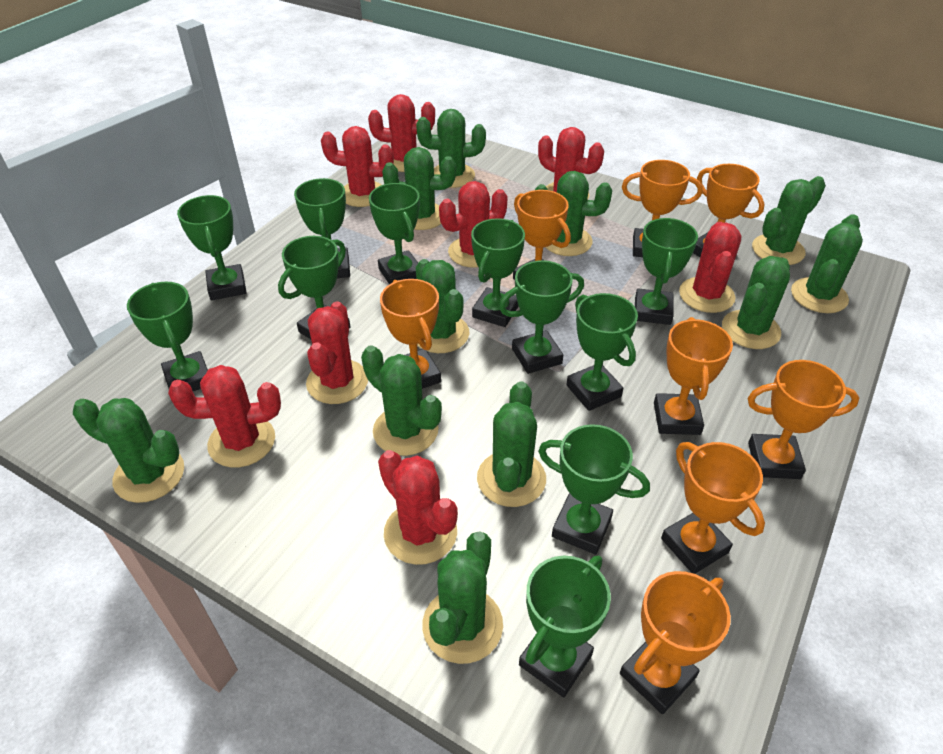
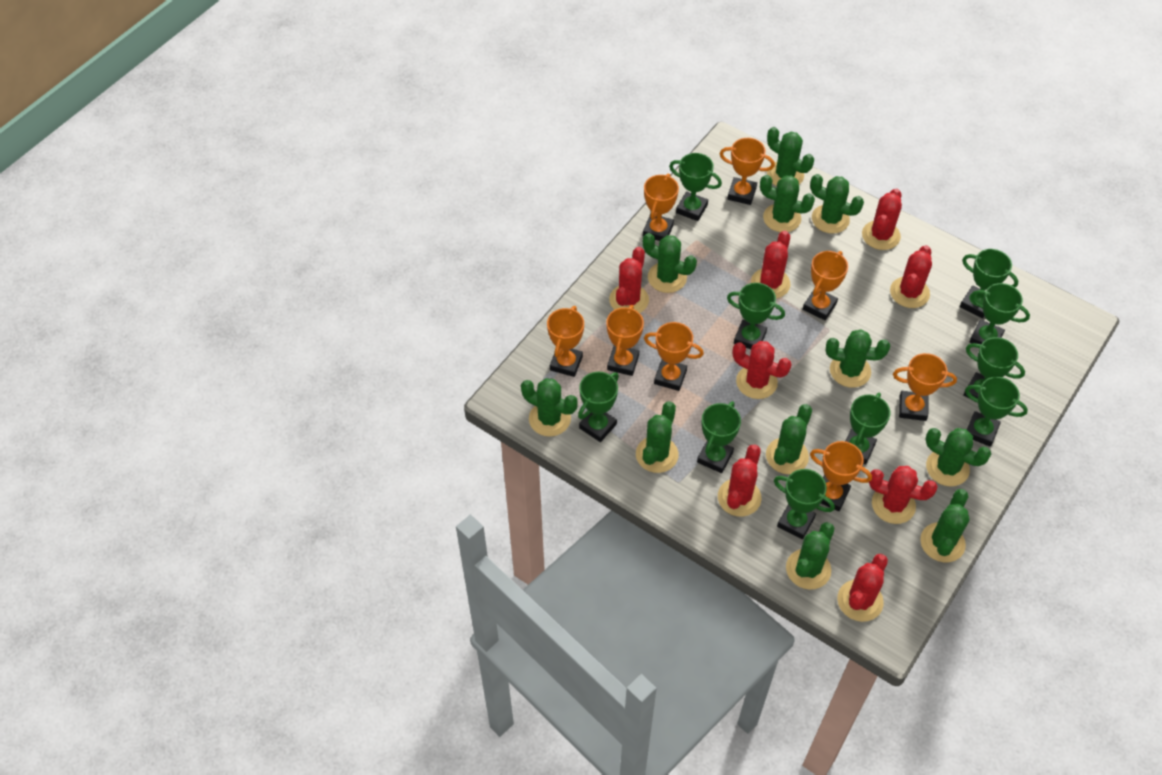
green trophy: [127,282,208,391] [177,195,247,300] [278,236,350,339] [294,178,350,278] [369,183,420,285] [471,218,525,327] [499,260,584,374] [519,556,611,697] [538,424,650,555] [566,293,638,411] [635,218,698,325] = 11 -> [578,372,619,442] [669,153,722,221] [697,401,741,473] [727,283,785,349] [774,469,835,539] [845,393,890,465] [960,249,1018,318] [963,337,1025,399] [965,377,1028,447] [969,283,1030,344] = 10

